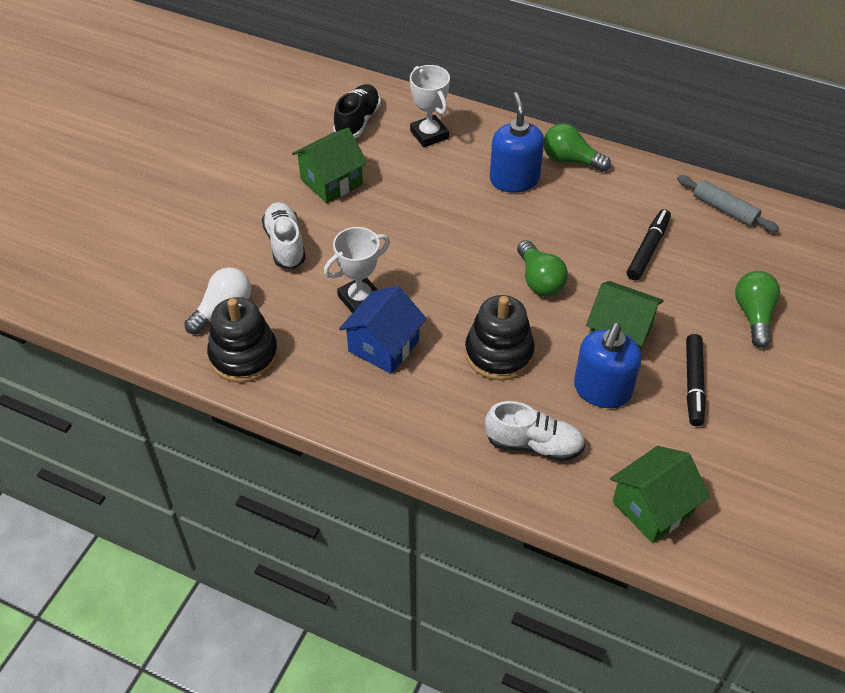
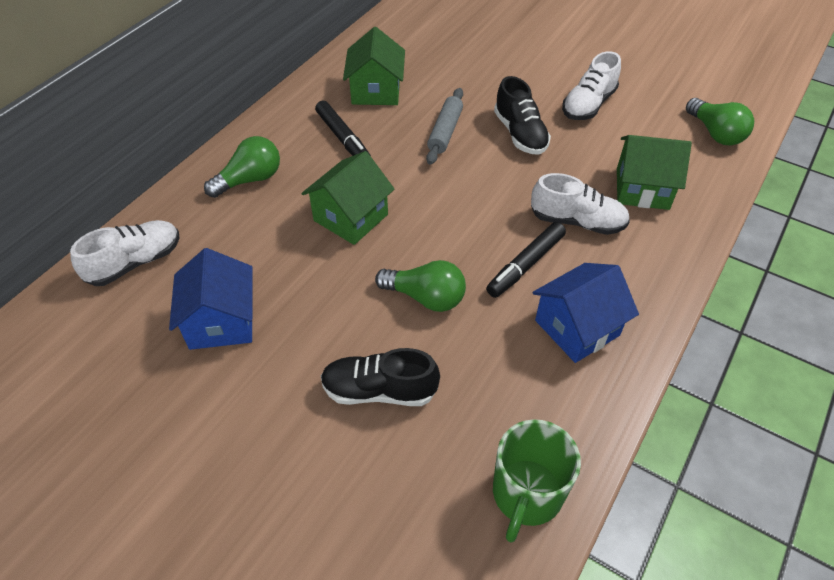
black shoe: [333,84,381,138] = 1 -> [321,348,440,406] [494,76,551,155] = 2
black stacking toy: [207,297,278,383] [465,295,535,381] = 2 -> none = 0
blue house: [339,286,427,374] = 1 -> [169,248,253,350] [533,263,639,363] = 2
blue soap dispenser: [490,92,544,193] [574,323,642,408] = 2 -> none = 0
green mug: none = 0 -> [493,419,581,542] = 1
white light bulb: [184,267,251,334] = 1 -> none = 0
white shoe: [262,202,306,269] [485,401,585,461] = 2 -> [70,220,180,286] [531,173,630,235] [562,51,621,120] = 3
white trophy: [324,227,390,313] [410,65,450,147] = 2 -> none = 0

